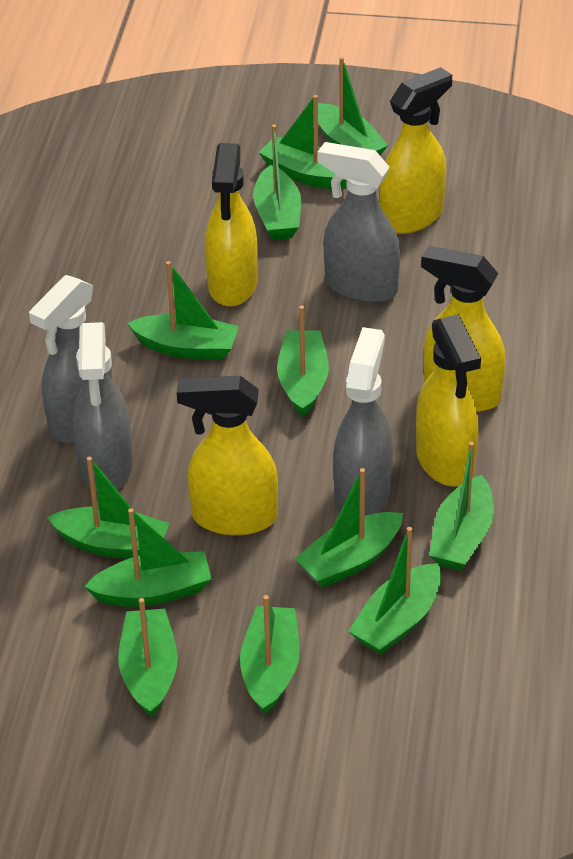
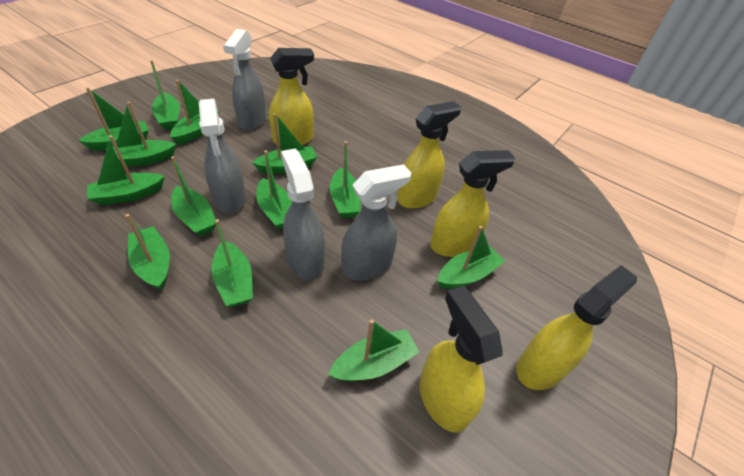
green boat: [47,457,169,558] [84,508,211,607] [118,598,178,718] [127,261,239,360] [240,595,300,715] [253,124,301,240] [258,95,347,189] [277,306,329,417] [295,468,403,588] [318,57,388,155] [349,527,441,655] [429,442,494,571] = 12 -> [78,87,149,150] [87,135,165,205] [106,102,176,167] [125,214,170,290] [150,60,180,130] [170,80,219,145] [171,156,216,236] [211,219,253,307] [252,113,317,174] [256,151,292,230] [328,319,419,381] [330,141,361,218] [437,226,505,289] = 13

